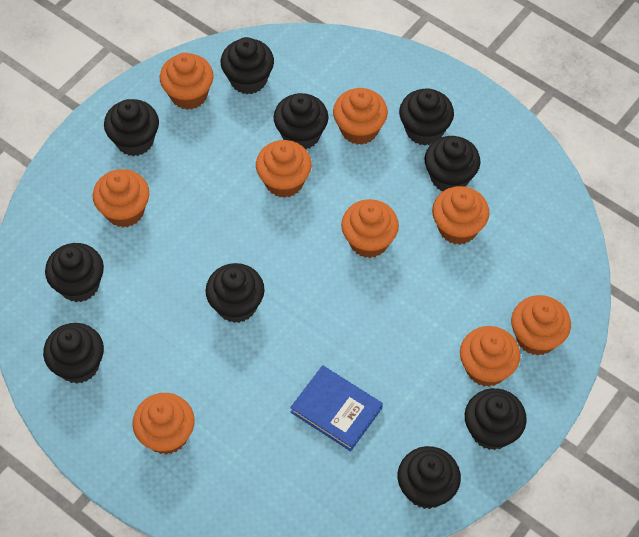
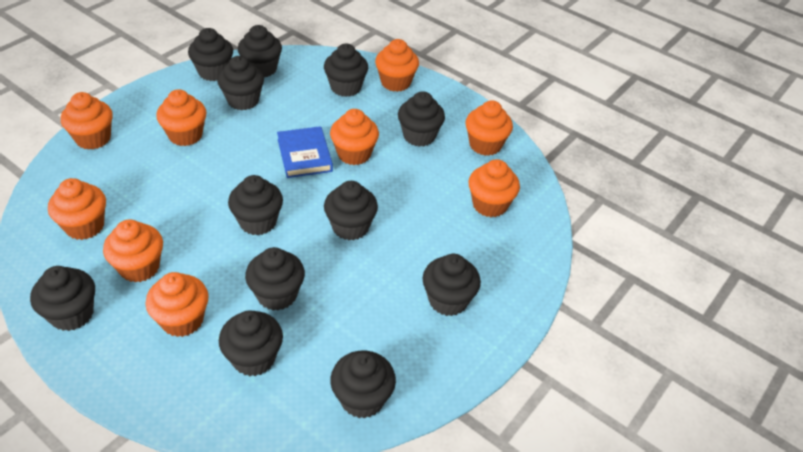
black cupcake: [43,323,104,384] [45,243,104,302] [104,99,159,156] [205,263,265,323] [221,37,274,94] [273,93,328,149] [398,446,461,509] [399,88,454,146] [425,136,480,191] [465,388,527,450] = 10 -> [30,266,95,331] [188,28,233,81] [217,56,264,110] [219,310,283,376] [228,175,283,235] [238,25,282,77] [245,247,305,311] [324,44,368,97] [324,181,378,240] [330,351,396,419] [398,91,445,147] [423,254,481,316] = 12

